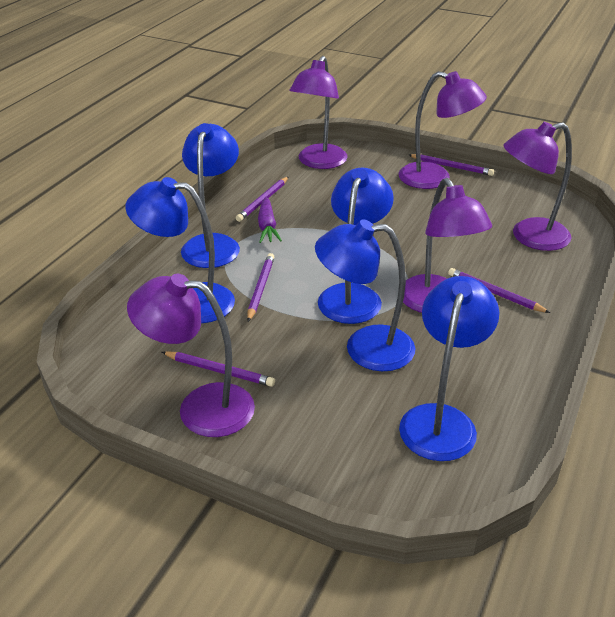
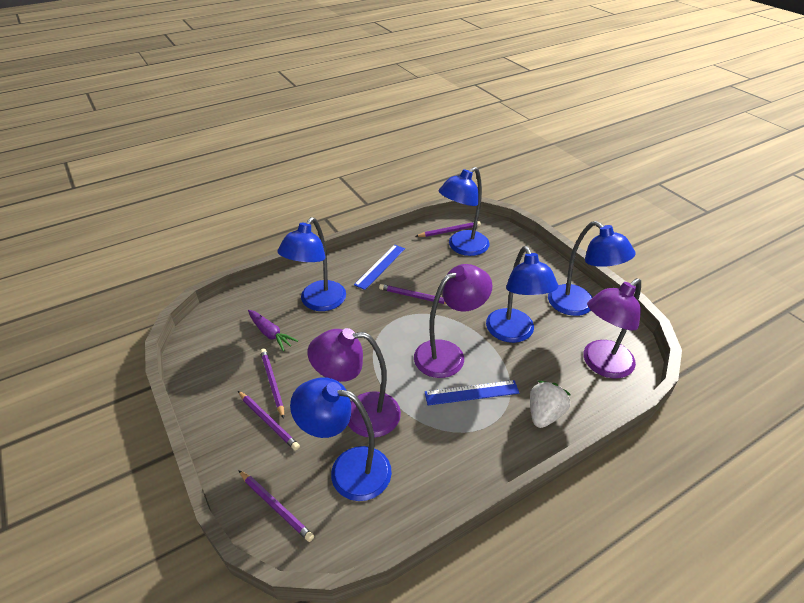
blue ruler: none = 0 -> [354,244,405,290] [425,380,519,405] = 2
purple lamp: [127,274,255,437] [289,56,348,169] [398,71,487,189] [403,178,492,313] [503,122,572,251] = 5 -> [307,328,401,438] [414,264,492,378] [583,278,641,378] = 3
white strawberry: none = 0 -> [530,381,571,428] = 1

